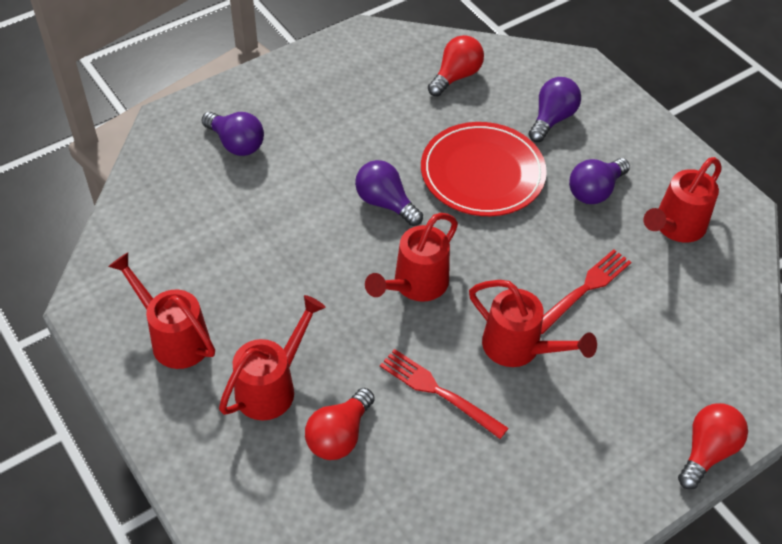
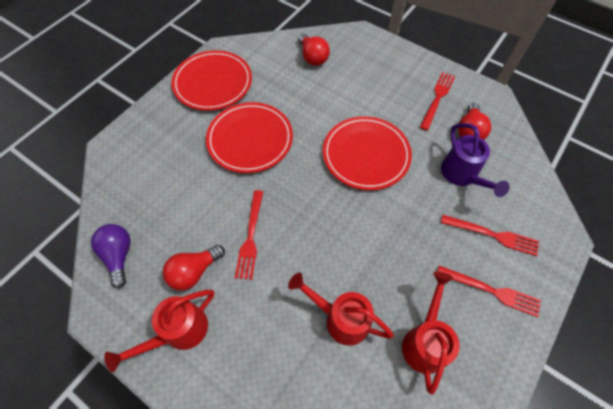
purple light bulb: [201,112,264,156] [355,160,423,226] [529,77,581,142] [569,158,630,204] = 4 -> [91,224,131,288] = 1
purple watering can: none = 0 -> [441,123,510,197] = 1
red fork: [380,349,509,439] [541,249,631,334] = 2 -> [235,190,263,280] [420,72,455,131] [437,265,541,317] [441,215,539,256] = 4
red plate: [421,122,547,216] = 1 -> [172,50,252,111] [206,102,293,173] [323,116,412,190] = 3
red watering can: [108,252,215,369] [219,295,326,421] [365,213,458,302] [469,280,597,367] [643,157,722,243] = 5 -> [104,290,214,372] [288,273,394,346] [402,272,460,395] = 3

